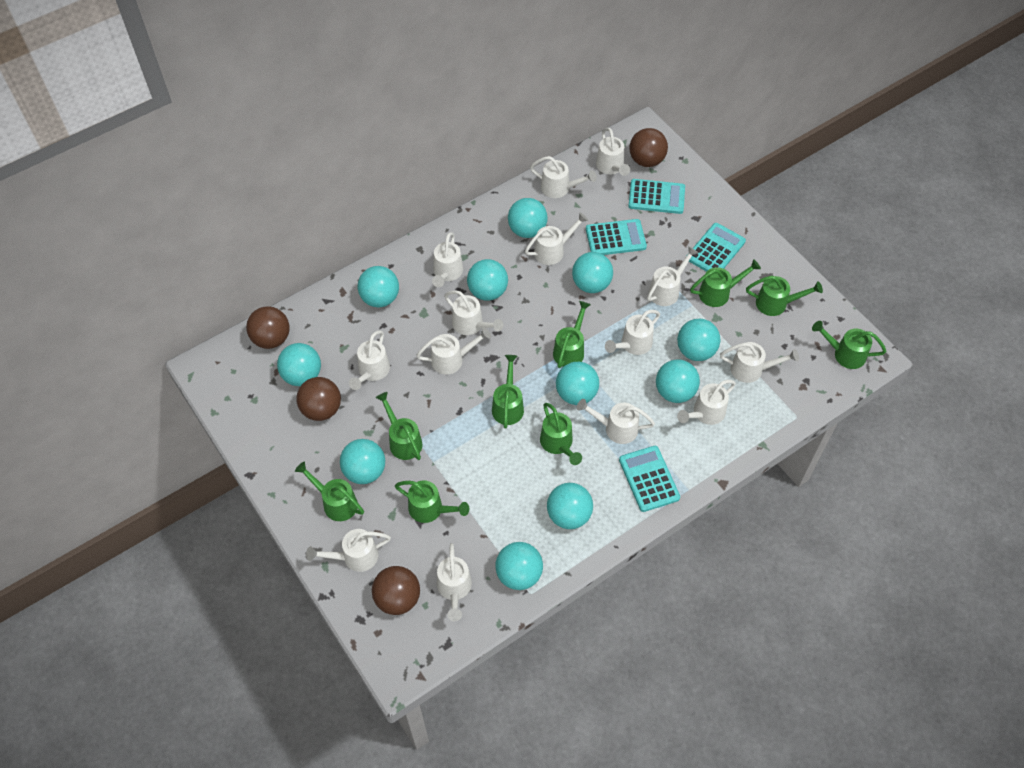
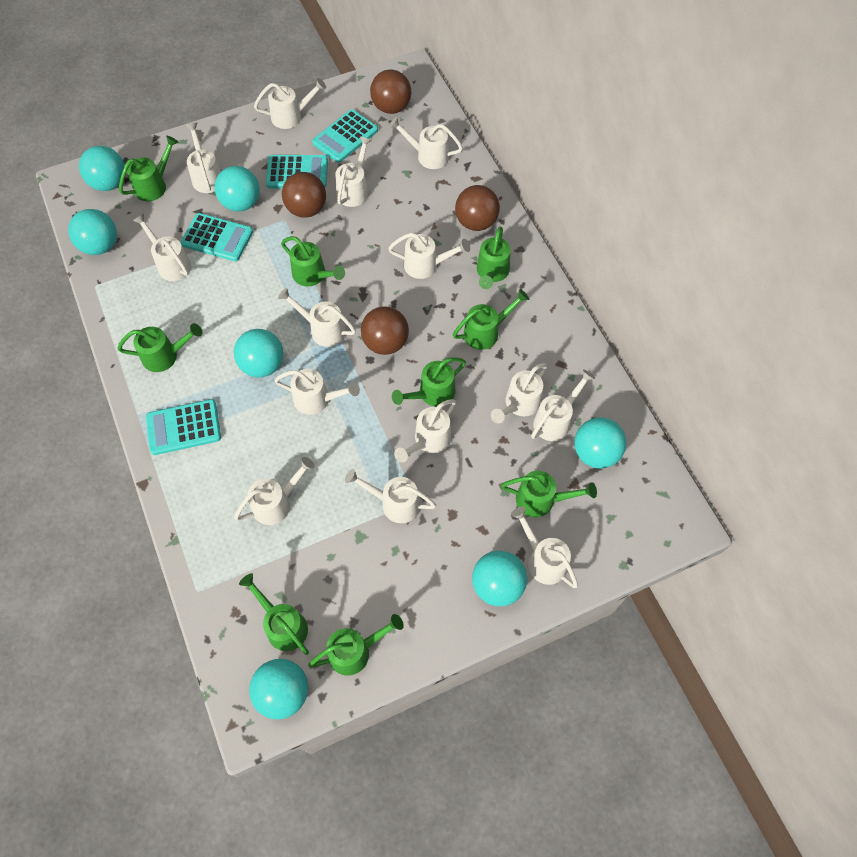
turquoise ball: [277,343,321,386] [340,439,385,484] [358,266,399,307] [467,259,508,301] [495,542,543,590] [508,198,548,238] [547,483,593,529] [556,362,599,405] [572,252,613,293] [656,359,700,403] [677,319,720,361] = 11 -> [68,209,117,255] [79,146,125,191] [215,166,260,211] [234,329,283,378] [249,659,308,719] [472,551,527,606] [574,417,627,469] = 7

